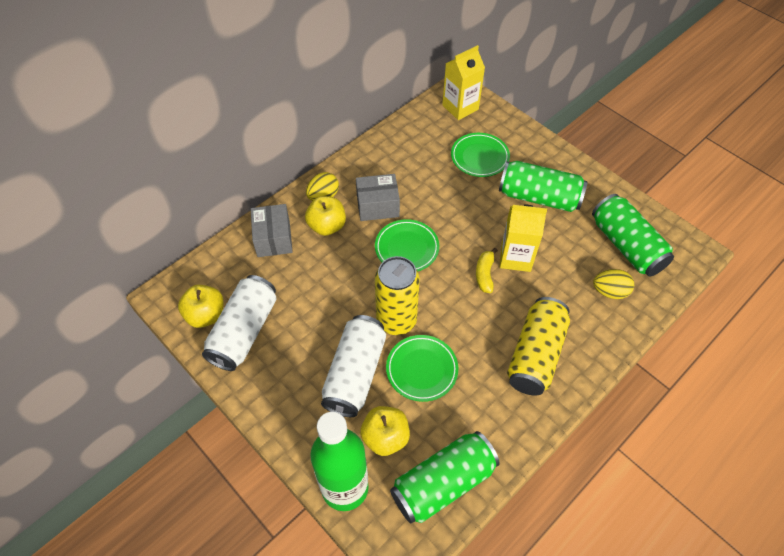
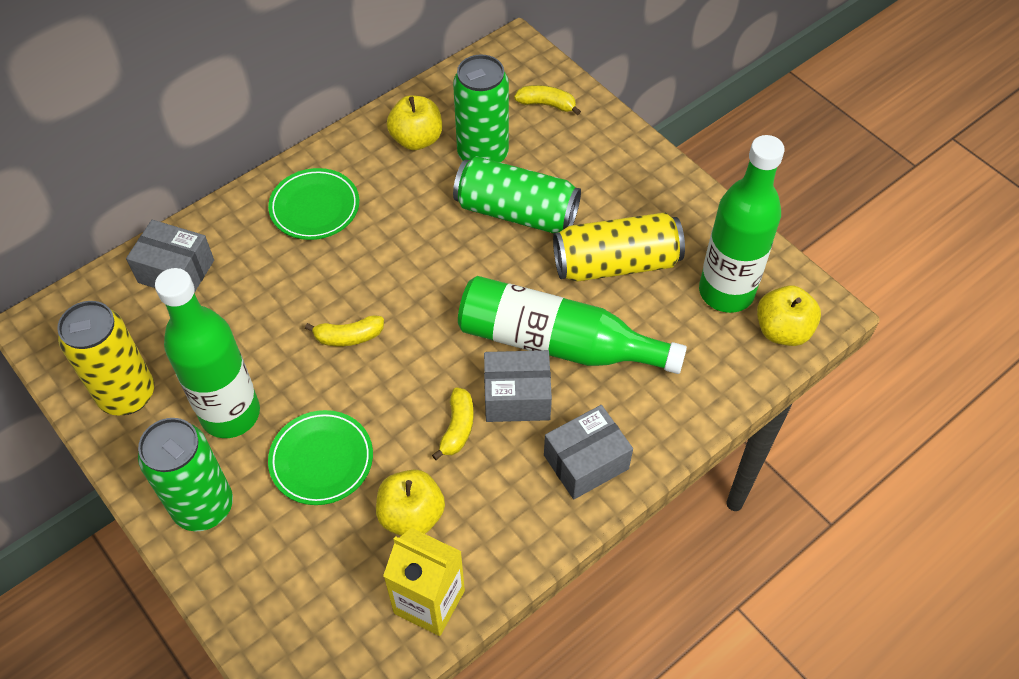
green bottle: [310,412,369,511] = 1 -> [155,268,260,438] [458,276,687,374] [699,135,785,313] = 3
green plate: [375,219,439,271] [386,335,458,402] [451,133,510,177] = 3 -> [268,168,359,240] [268,410,373,505] = 2
grey box: [251,204,293,257] [356,174,400,221] = 2 -> [126,220,214,293] [484,350,552,422] [544,405,633,499] = 3
white can: [202,275,277,371] [321,315,386,417] = 2 -> none = 0
yellow banana: [476,248,498,293] = 1 -> [305,315,384,346] [432,387,473,460] [514,85,581,115] = 3
yellow carton: [442,45,485,120] [500,204,547,272] = 2 -> [383,528,465,636] = 1
yellow egg: [306,172,339,201] [593,269,634,299] = 2 -> none = 0

